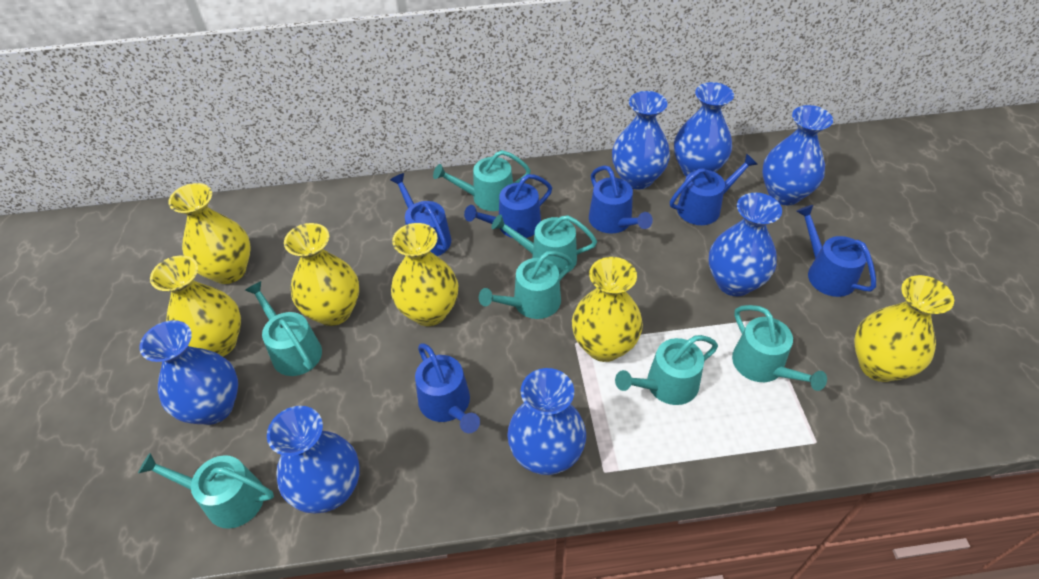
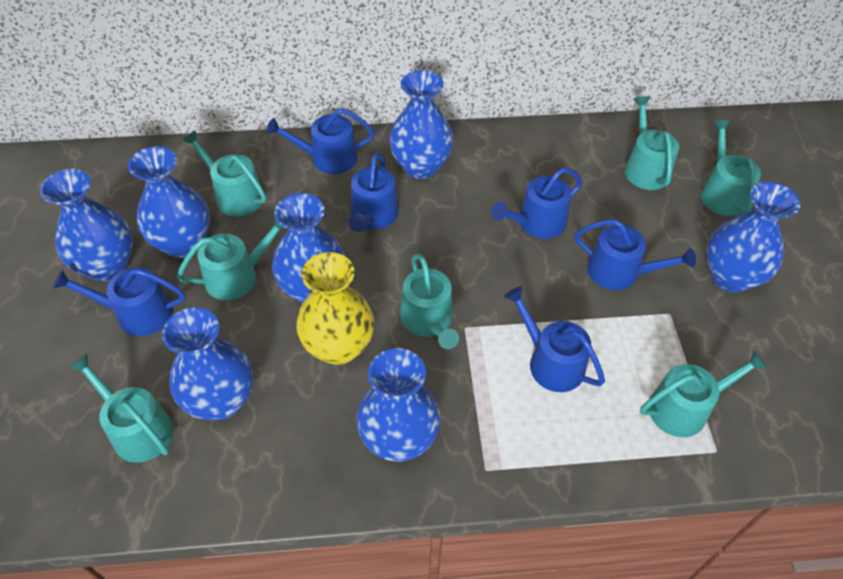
yellow vase: [150,255,241,357] [168,183,251,284] [284,223,359,326] [391,223,458,326] [572,257,643,362] [854,275,954,382] = 6 -> [296,252,374,365] = 1

